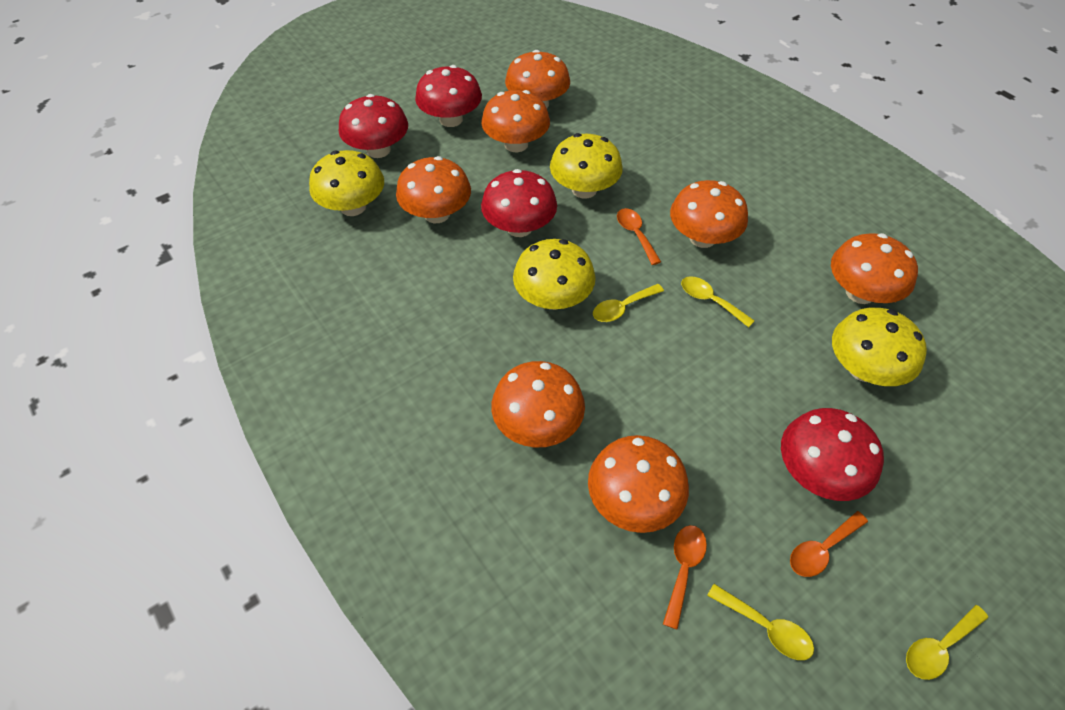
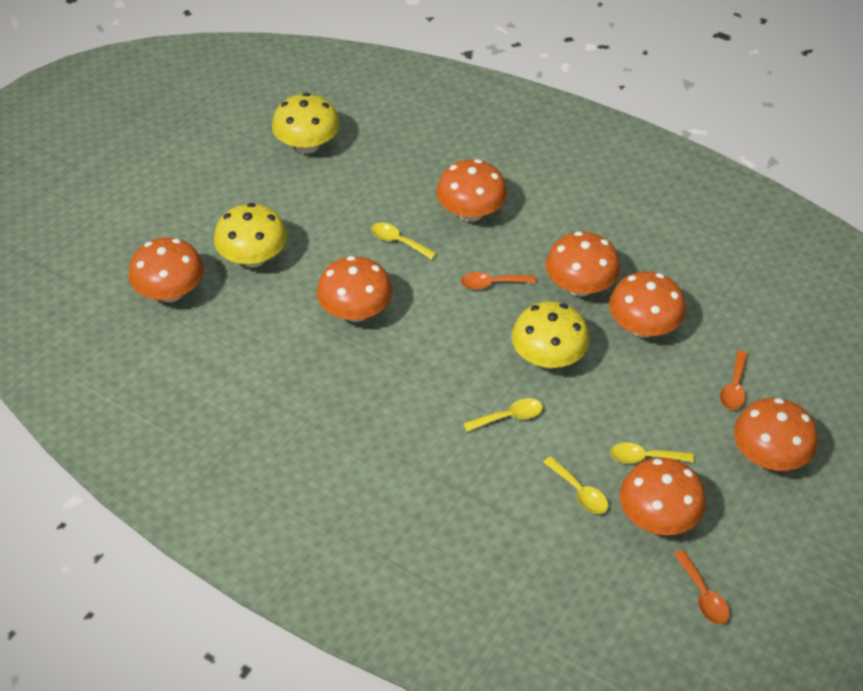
red mushroom: [339,94,408,158] [415,65,482,127] [481,169,557,237] [781,408,884,501] = 4 -> none = 0
yellow mushroom: [309,150,384,216] [513,239,596,310] [550,133,623,198] [832,308,927,386] = 4 -> [214,203,287,268] [272,93,340,154] [512,301,590,368] = 3

